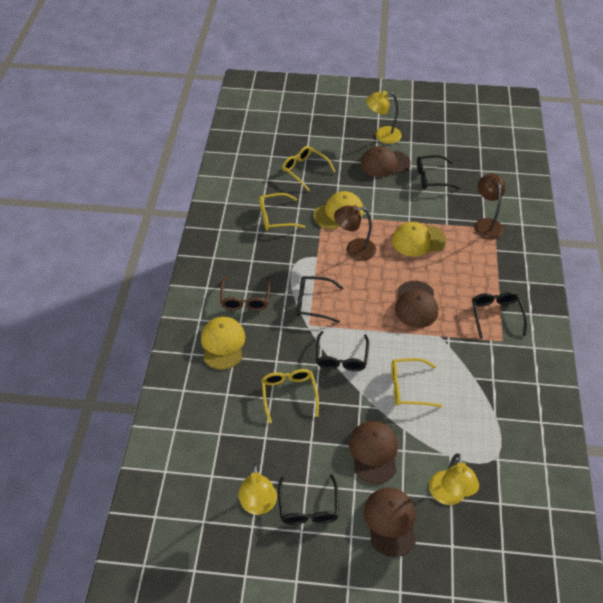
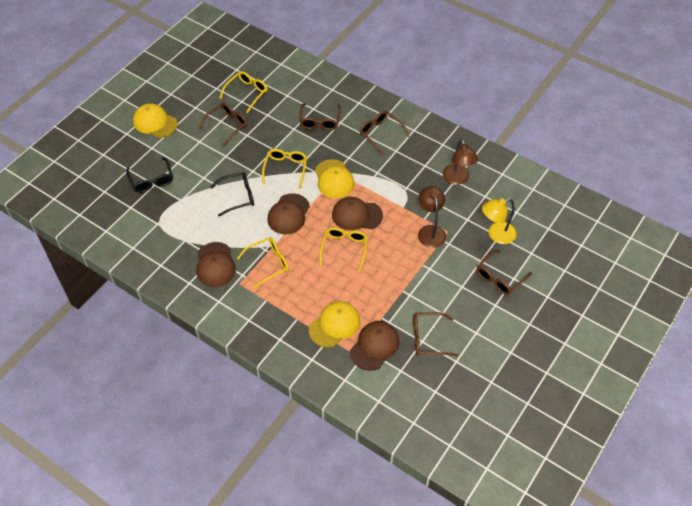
black glasses: [278,474,339,525] [297,276,343,323] [316,331,369,371] [417,155,461,189] [472,292,527,339] = 5 -> [126,157,173,193] [210,173,254,217] = 2
brown glasses: [220,276,271,310] = 1 -> [198,103,248,147] [299,103,341,130] [360,111,410,155] [413,312,458,356] [476,250,532,295] = 5
yellow lamp: [238,463,277,515] [366,91,402,144] [429,453,479,505] = 3 -> [482,198,517,244] = 1

